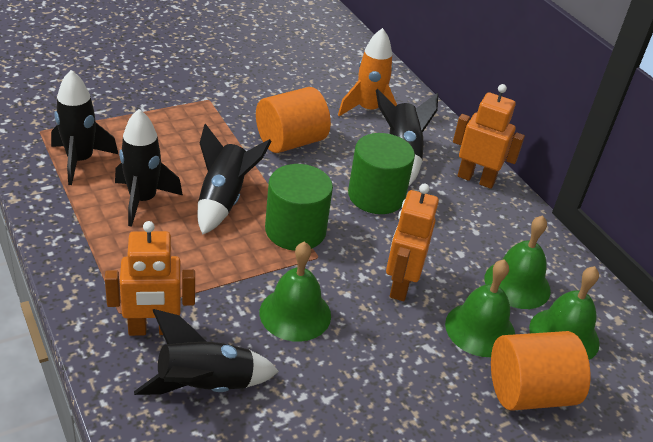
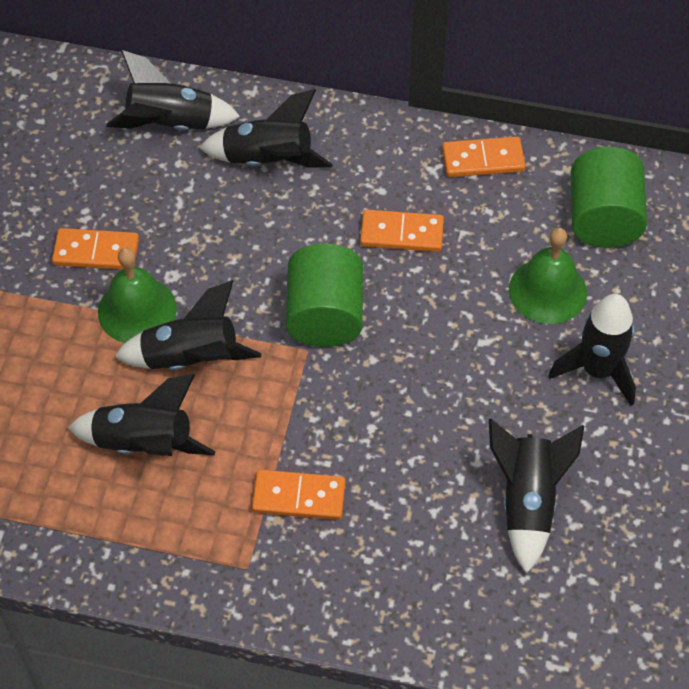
black rocket: [51,70,118,185] [115,109,183,227] [134,309,279,395] [198,124,271,235] [376,89,438,186] = 5 -> [68,374,216,456] [106,50,240,131] [114,280,261,370] [199,89,333,168] [489,419,584,574] [548,294,636,406] = 6
green bell: [260,241,331,342] [445,259,515,357] [485,215,551,309] [529,266,600,360] = 4 -> [98,248,177,343] [509,228,587,324] = 2
orange cylinder: [256,87,331,153] [491,331,590,411] = 2 -> none = 0
orange domino: none = 0 -> [52,228,139,270] [252,470,346,520] [360,209,444,252] [442,137,526,177] = 4
orange robot: [105,221,195,336] [386,184,439,301] [453,84,525,189] = 3 -> none = 0
orange rocket: [338,28,397,116] = 1 -> none = 0

